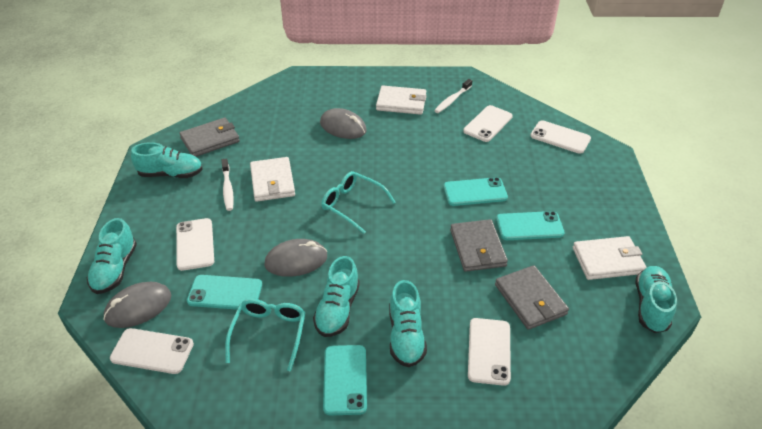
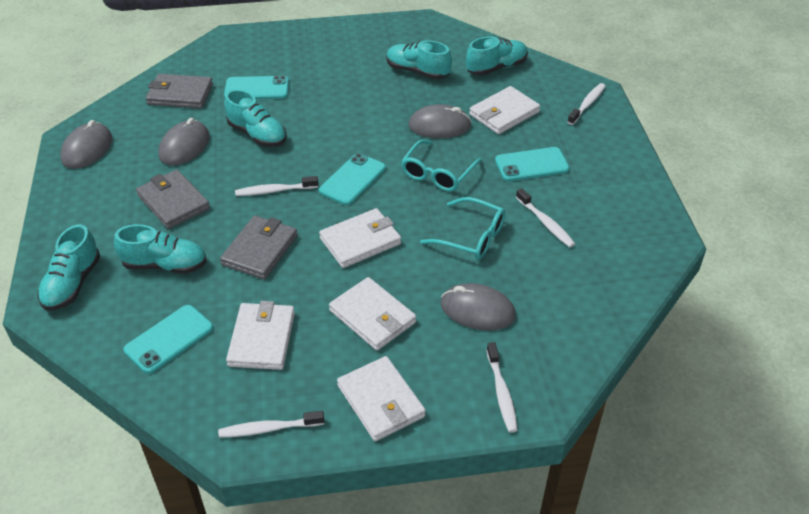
grey mouse: [103,282,171,328] [264,239,327,277] [320,108,366,139] = 3 -> [60,120,112,169] [158,118,210,166] [408,104,471,139] [441,283,516,331] = 4
white phone: [110,328,194,374] [176,218,214,271] [463,105,513,142] [468,318,511,386] [530,120,591,154] = 5 -> none = 0
white toothbrush: [222,159,234,211] [434,79,472,113] = 2 -> [218,411,325,438] [235,176,319,196] [486,342,518,433] [516,188,575,247] [567,83,605,125] = 5
white wallet: [250,157,295,202] [376,86,427,115] [573,236,647,280] = 3 -> [226,301,295,370] [319,208,401,268] [329,277,416,351] [337,356,426,441] [469,86,540,134] = 5

